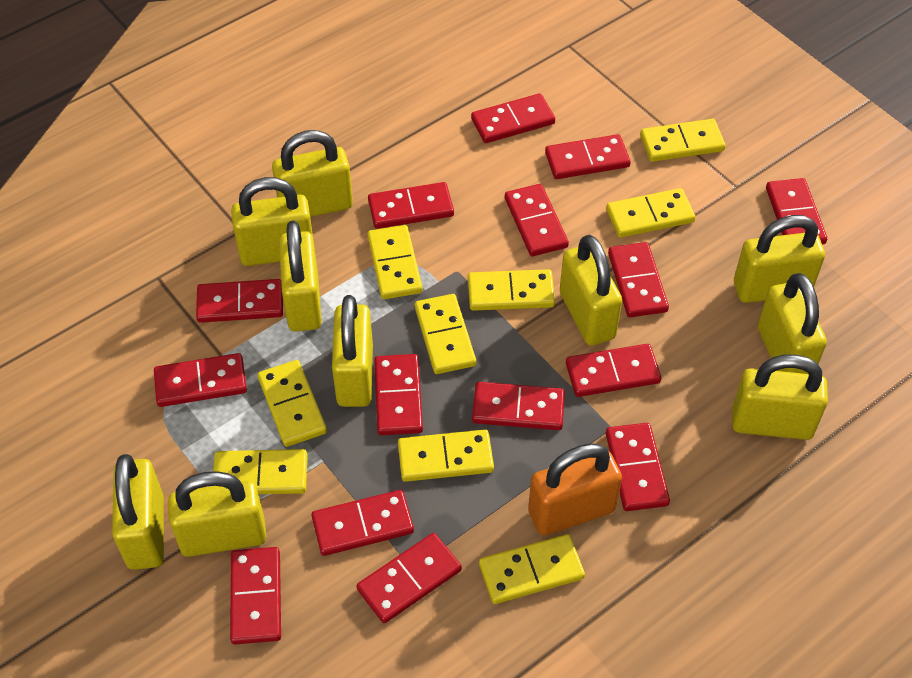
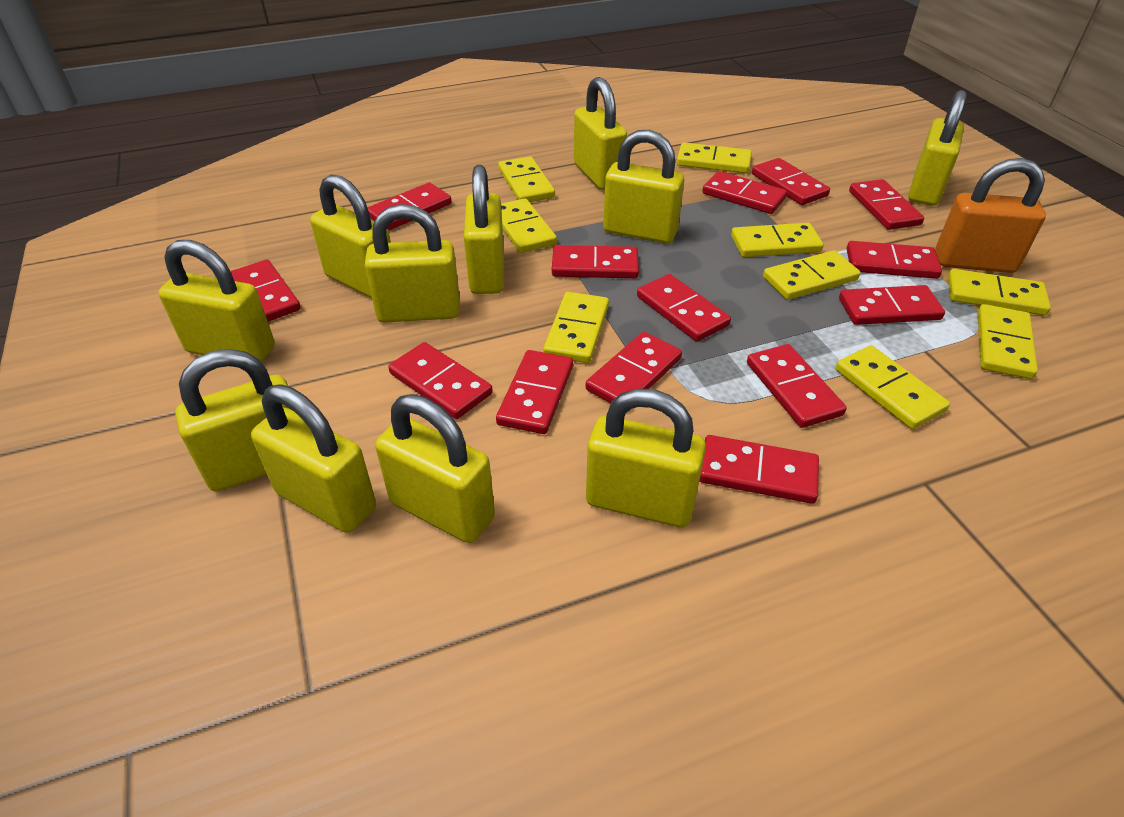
red domino: [154,353,247,407] [196,279,283,323] [230,547,281,645] [311,490,414,556] [357,533,462,623] [368,182,454,229] [374,354,423,435] [471,93,555,143] [472,382,565,430] [505,184,569,256] [545,134,631,179] [566,344,661,397] [606,423,670,511] [608,242,669,317] [766,178,827,245] = 15 -> [231,259,301,322] [367,182,452,231] [388,342,493,419] [496,350,573,434] [552,245,639,278] [586,332,682,403] [637,274,731,342] [700,435,819,504] [702,171,787,214] [747,344,847,428] [752,158,830,205] [839,285,945,325] [847,241,942,279] [849,179,924,230] = 14
yellow padlock: [112,454,164,570] [168,471,266,557] [231,177,313,266] [272,130,353,217] [279,221,322,331] [332,295,373,407] [560,235,622,346] [732,354,828,440] [734,215,825,303] [758,273,827,374] = 10 -> [159,240,275,362] [175,349,293,491] [251,385,376,533] [310,174,391,298] [365,204,460,323] [375,394,495,543] [464,165,504,294] [574,77,627,190] [586,388,706,527] [603,130,684,244] [909,90,967,206] = 11

